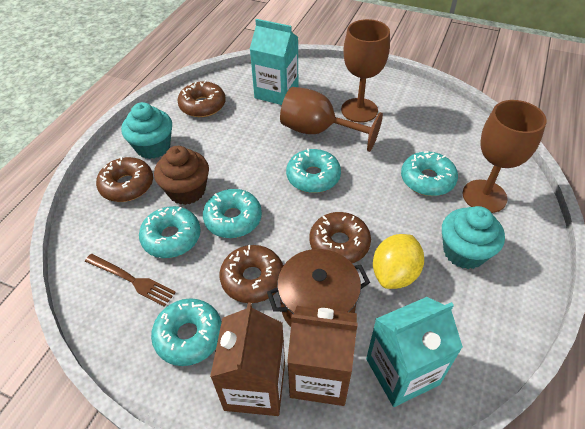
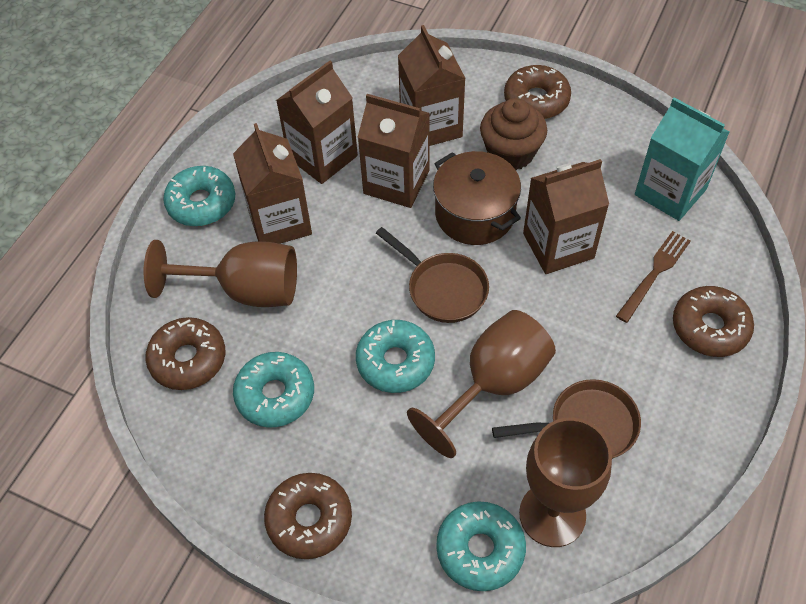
brown carton: [210,303,285,416] [287,306,358,406] = 2 -> [233,123,312,244] [276,61,358,184] [357,94,430,208] [398,25,466,146] [523,159,609,274] = 5
brown pan: none = 0 -> [376,227,489,323] [492,379,641,459] = 2
turquoise carton: [250,19,298,105] [366,297,463,407] = 2 -> [635,97,730,221] = 1
turquoise cupcake: [121,102,172,159] [442,206,505,269] = 2 -> none = 0
turquoise donut: [139,206,200,258] [151,298,222,366] [203,189,262,238] [286,148,341,193] [401,151,458,196] = 5 -> [163,166,235,226] [233,352,314,428] [356,320,435,393] [436,501,526,591] = 4
yellow lemon: [373,234,424,289] = 1 -> none = 0

